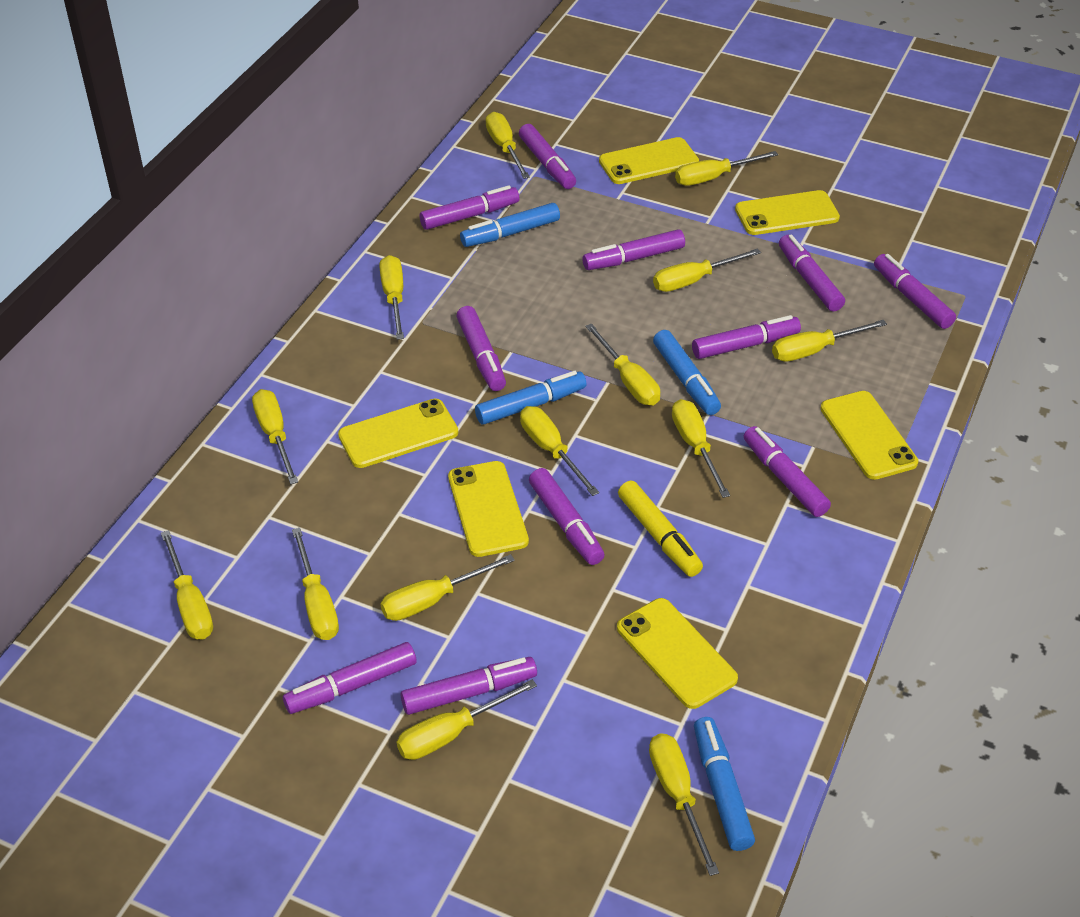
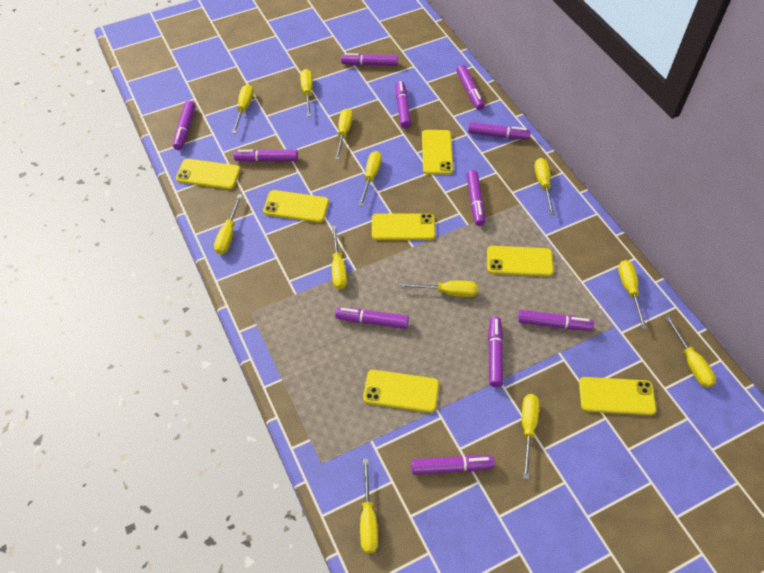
blue marker: [460,203,560,247] [475,371,587,425] [653,330,721,415] [694,717,755,851] = 4 -> none = 0
yellow marker: [618,480,703,577] = 1 -> none = 0
yellow phone: [338,399,458,468] [448,461,529,557] [599,137,699,184] [617,598,738,709] [735,190,840,235] [820,391,918,480] = 6 -> [176,159,240,189] [263,190,329,223] [363,370,439,413] [372,213,435,240] [422,130,453,175] [487,246,554,277] [579,377,656,415] = 7
yellow screwdriver: [161,530,213,639] [252,389,298,484] [292,528,339,640] [379,255,404,340] [381,554,515,621] [397,679,537,760] [486,112,530,179] [520,406,599,496] [585,324,660,405] [649,733,719,876] [653,248,761,292] [672,399,730,498] [675,151,778,186] [772,320,887,362] = 14 -> [214,194,242,254] [232,84,254,133] [300,69,313,117] [332,225,347,289] [335,108,353,160] [359,151,382,206] [360,459,378,553] [399,281,478,297] [522,394,539,479] [535,158,555,215] [618,260,647,329] [665,315,716,388] = 12

